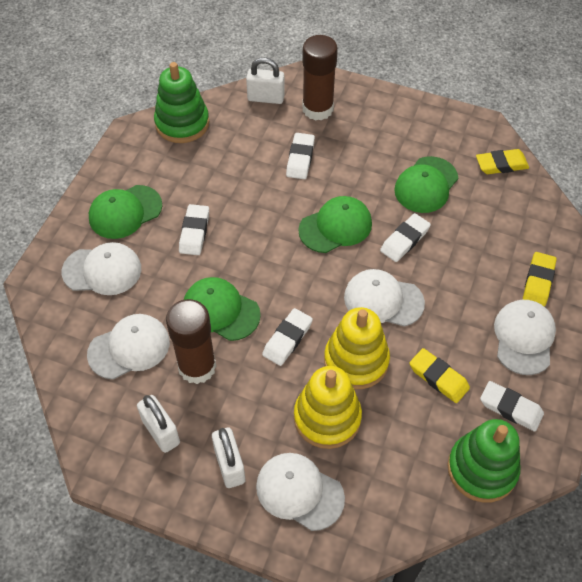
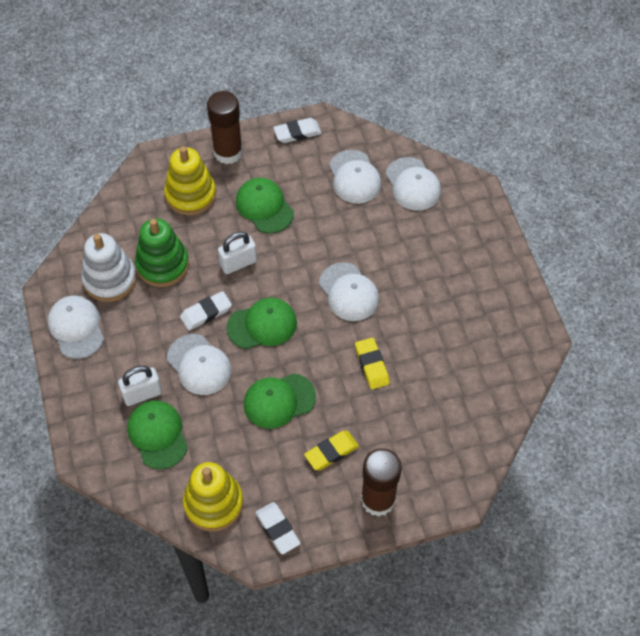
green stacking toy: [154,62,209,143] [447,419,520,503] = 2 -> [135,218,189,287] = 1
white eraser: [179,204,209,255] [262,308,313,366] [286,133,315,179] [380,213,431,262] [480,381,544,432] = 5 -> [180,291,232,331] [255,502,301,554] [273,118,322,143] = 3
white padlock: [137,395,180,453] [212,428,245,488] [246,57,285,104] = 3 -> [118,366,162,406] [218,232,257,274] = 2
white stacking toy: none = 0 -> [81,233,136,302] = 1
yellow eraser: [410,348,470,403] [476,149,529,174] [523,252,557,307] = 3 -> [304,431,359,470] [355,338,390,390] = 2

